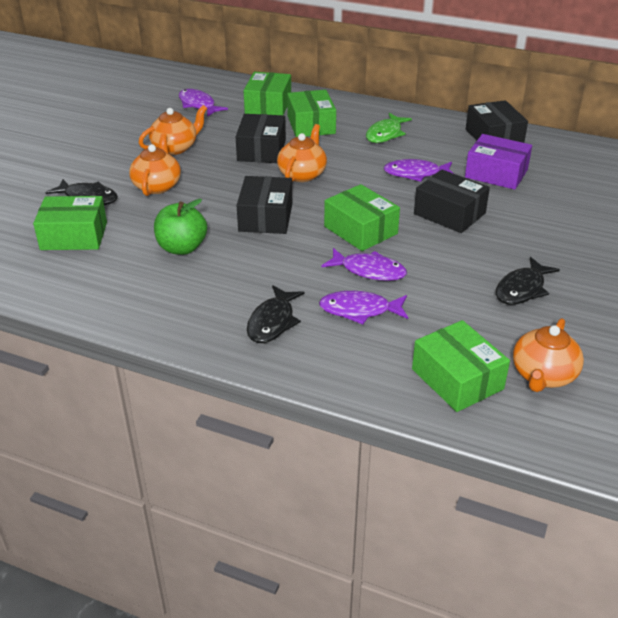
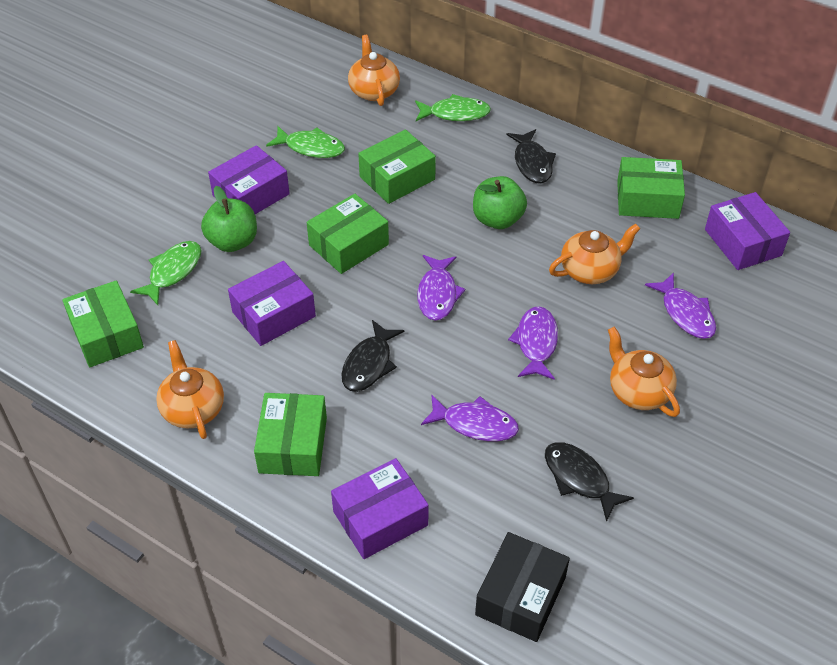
black box: [236,114,286,163] [237,176,292,234] [414,170,490,233] [466,100,528,143] = 4 -> [475,532,570,642] = 1
green apple: [154,199,207,255] = 1 -> [201,186,257,252] [473,176,527,229] = 2
green fish: [366,113,412,143] = 1 -> [130,241,202,305] [266,126,345,158] [415,94,491,121] = 3
purple box: [465,134,532,190] = 1 -> [208,145,290,214] [228,261,316,346] [331,458,429,559] [705,192,790,270] = 4

